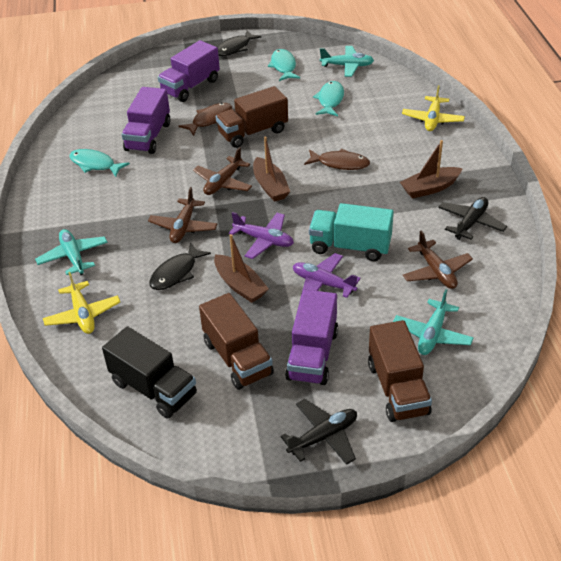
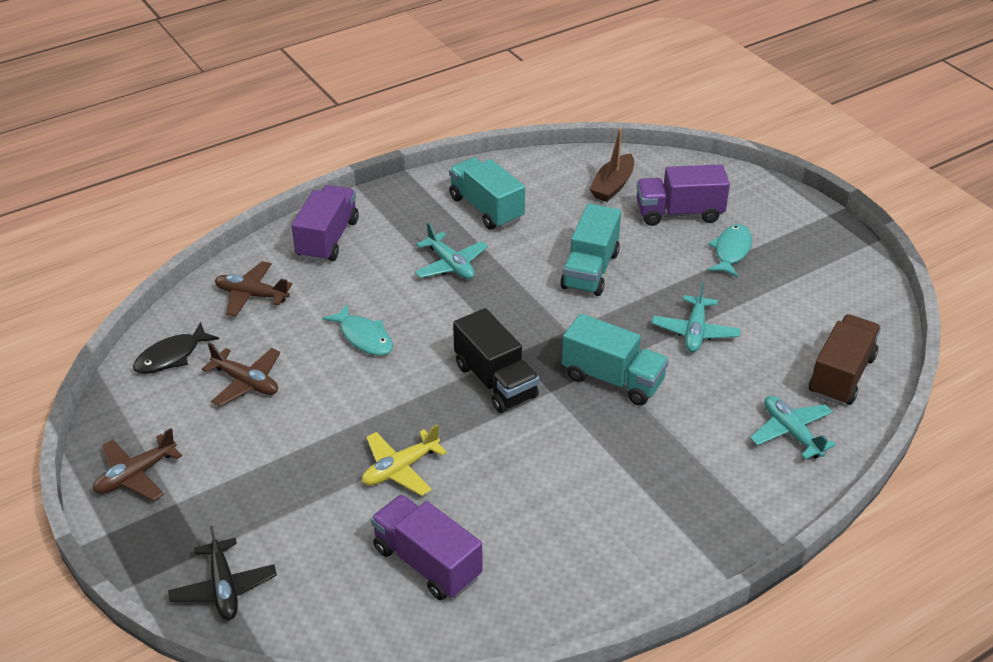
black fish: [149,243,211,290] [217,31,261,56] = 2 -> [133,322,219,374] = 1
black plane: [281,399,357,465] [438,197,507,240] = 2 -> [168,526,277,620] = 1
brown boat: [214,234,269,303] [253,137,290,202] [400,140,463,199] = 3 -> [589,128,634,202] = 1
brown fish: [179,103,232,136] [304,149,370,170] = 2 -> none = 0
brown truck: [199,293,274,390] [216,86,288,148] [368,320,432,422] = 3 -> [809,314,881,405] = 1
purple plane: [229,212,294,259] [293,253,361,298] = 2 -> none = 0
turquoise fish: [69,149,130,177] [268,49,300,81] [313,81,344,116] = 3 -> [322,304,393,356] [708,224,752,278] = 2
turquoise truck: [309,203,394,261] = 1 -> [449,157,525,230] [560,203,621,296] [562,313,669,406] = 3
yellow plane: [43,272,120,334] [402,85,465,131] = 2 -> [362,424,447,496] = 1

